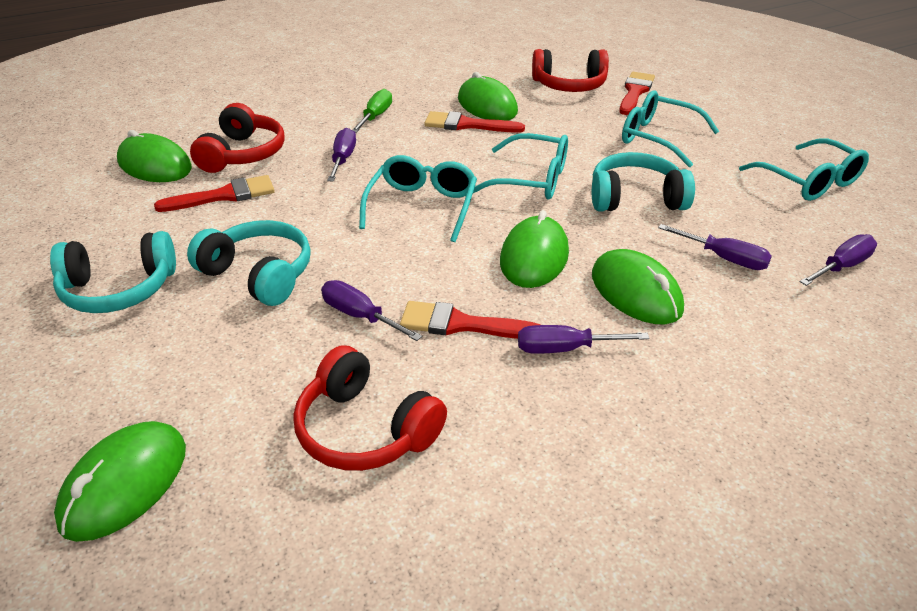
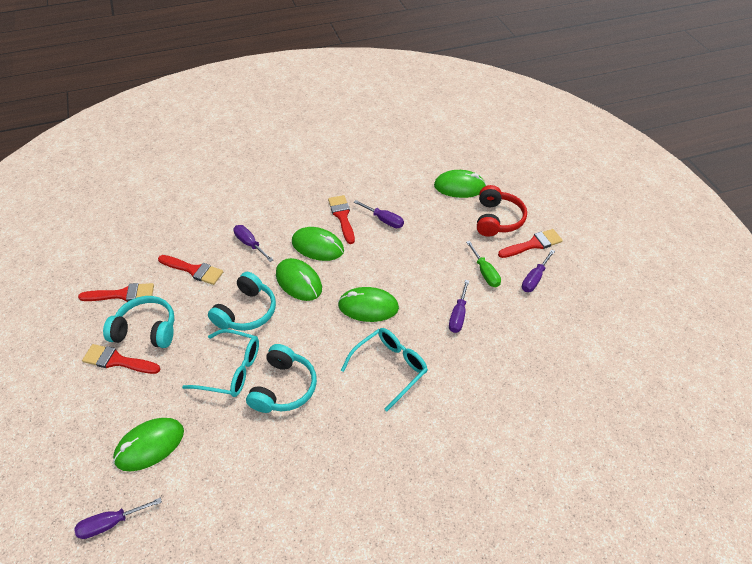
red brush: [154,175,275,212] [400,301,541,339] [424,111,525,133] [619,72,655,115] = 4 -> [78,283,154,302] [82,344,160,374] [158,255,223,285] [328,195,355,244] [498,229,563,258] = 5
red headphones: [190,103,285,173] [293,345,447,471] [532,49,609,92] = 3 -> [477,185,527,237] = 1
turquoise glasses: [359,155,477,242] [473,133,568,200] [622,90,719,167] [739,138,869,201] = 4 -> [182,329,259,397] [341,328,428,412] = 2

